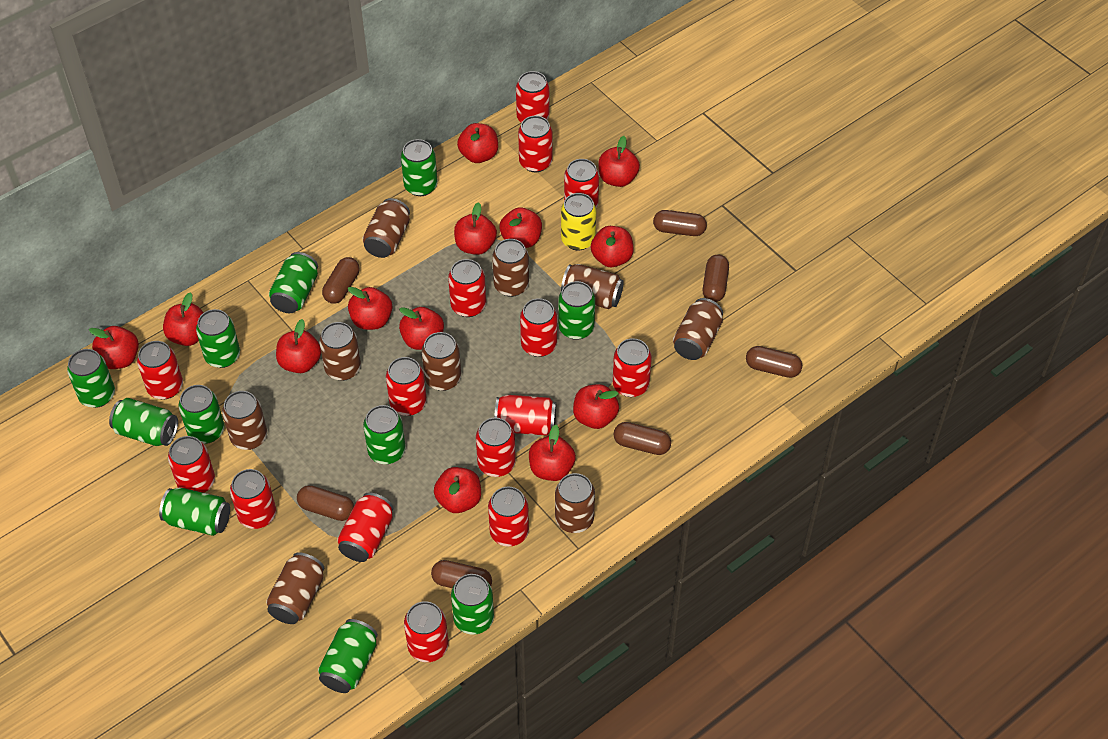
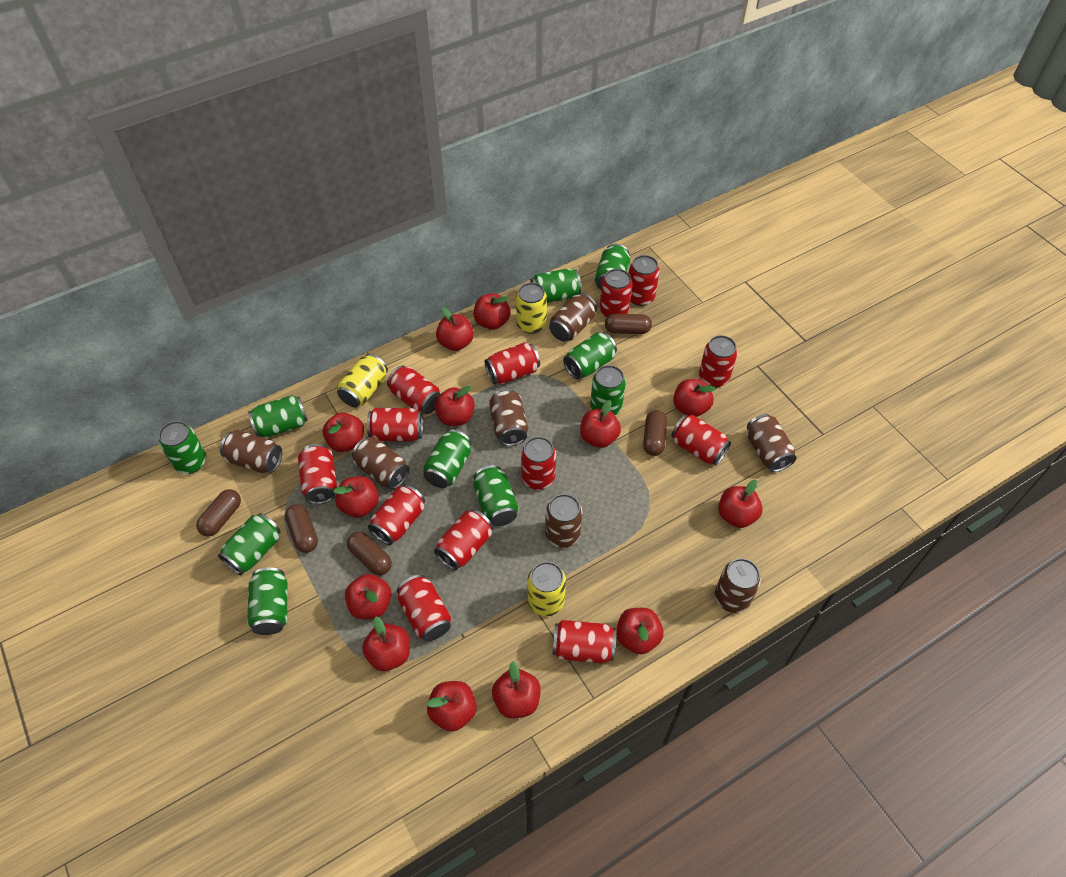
brown can: [222,391,267,450] [266,552,324,624] [319,322,361,381] [362,198,410,258] [422,332,461,391] [492,239,529,297] [555,473,595,533] [561,264,624,309] [673,298,723,360] = 9 -> [220,430,282,473] [352,437,410,489] [489,389,528,446] [545,494,582,548] [549,293,597,341] [715,558,761,613] [746,414,796,472] = 7
brown capsule: [297,485,354,521] [322,257,359,304] [431,560,492,588] [613,422,671,455] [653,210,707,236] [703,254,729,302] [746,346,802,378] = 7 -> [196,489,241,536] [285,504,318,553] [347,532,392,575] [605,314,652,334] [643,410,667,456] = 5
green can: [67,349,115,408] [109,398,178,446] [159,487,230,536] [179,385,224,444] [196,309,240,368] [269,252,318,313] [318,619,378,693] [363,405,406,464] [401,139,438,196] [451,574,494,635] [558,281,595,340] = 11 -> [159,421,206,474] [218,513,281,575] [247,567,287,635] [248,395,308,438] [423,429,472,488] [473,465,519,526] [530,268,582,303] [563,332,617,379] [590,365,626,415] [594,244,630,290] = 10
red can: [137,341,183,399] [168,436,215,493] [230,469,276,529] [337,492,394,562] [386,357,427,416] [404,601,448,662] [448,259,486,317] [476,418,516,477] [488,486,529,547] [494,395,556,436] [516,71,549,123] [518,116,553,172] [520,298,557,357] [564,159,599,208] [613,338,652,397] = 15 -> [298,444,337,504] [367,408,423,441] [368,485,425,545] [387,365,440,414] [397,575,452,641] [434,509,493,570] [485,342,540,384] [521,437,556,490] [553,620,616,663] [600,269,633,317] [629,255,660,306] [671,415,731,466] [699,335,738,387] = 13
yellow can: [561,193,596,251] = 1 -> [337,354,388,407] [516,283,547,334] [528,562,566,616] = 3

